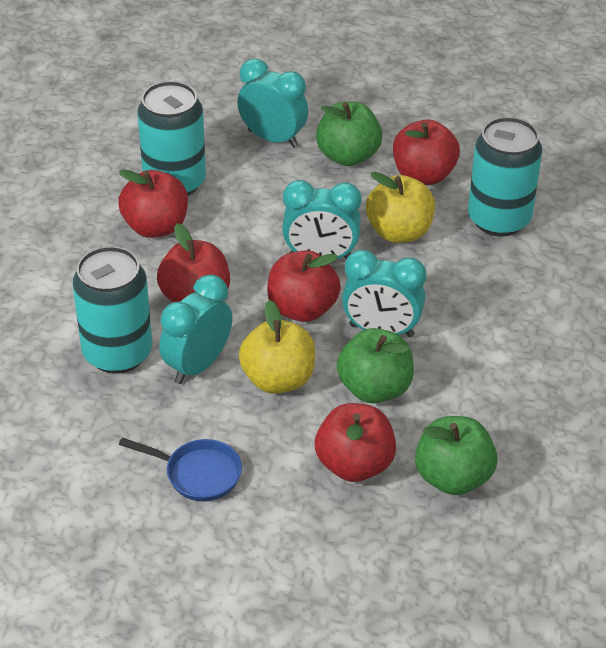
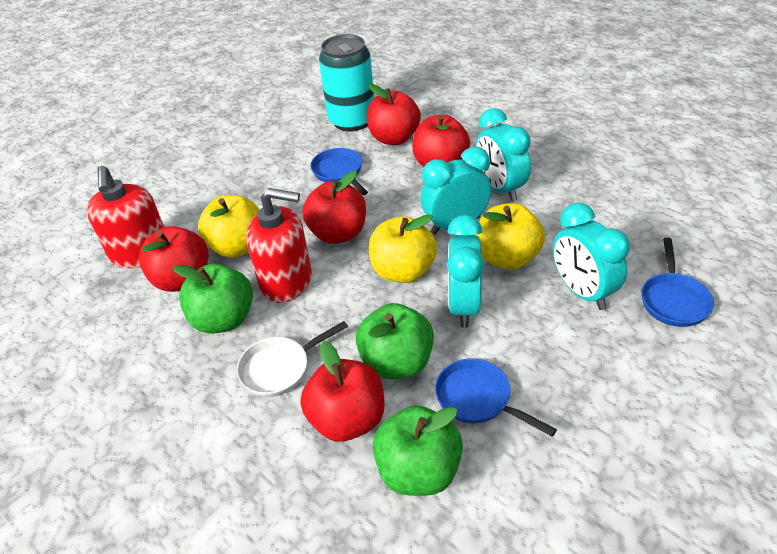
blue pan: [119,437,242,501] = 1 -> [310,148,368,195] [435,359,557,437] [642,237,714,327] = 3
red soap dispenser: none = 0 -> [86,166,164,269] [246,188,312,303] = 2
turquoise can: [73,246,152,374] [137,81,206,196] [468,117,543,236] = 3 -> [319,34,374,132] = 1
white pan: none = 0 -> [237,321,348,397] = 1
yellow apple: [239,300,315,394] [366,172,435,243] = 2 -> [198,195,259,258] [369,214,437,283] [476,203,545,270] = 3

